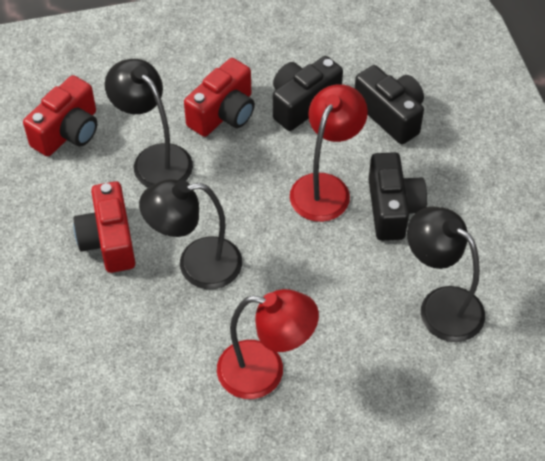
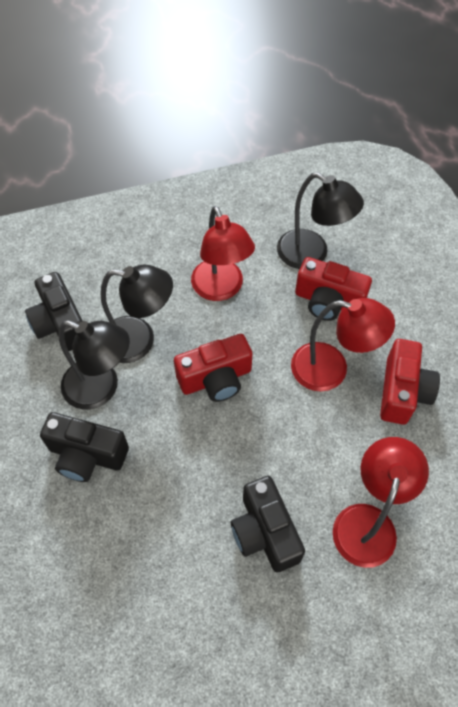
red lamp: [217,289,319,399] [290,84,368,222] = 2 -> [191,206,255,301] [291,298,395,391] [333,437,429,568] = 3

